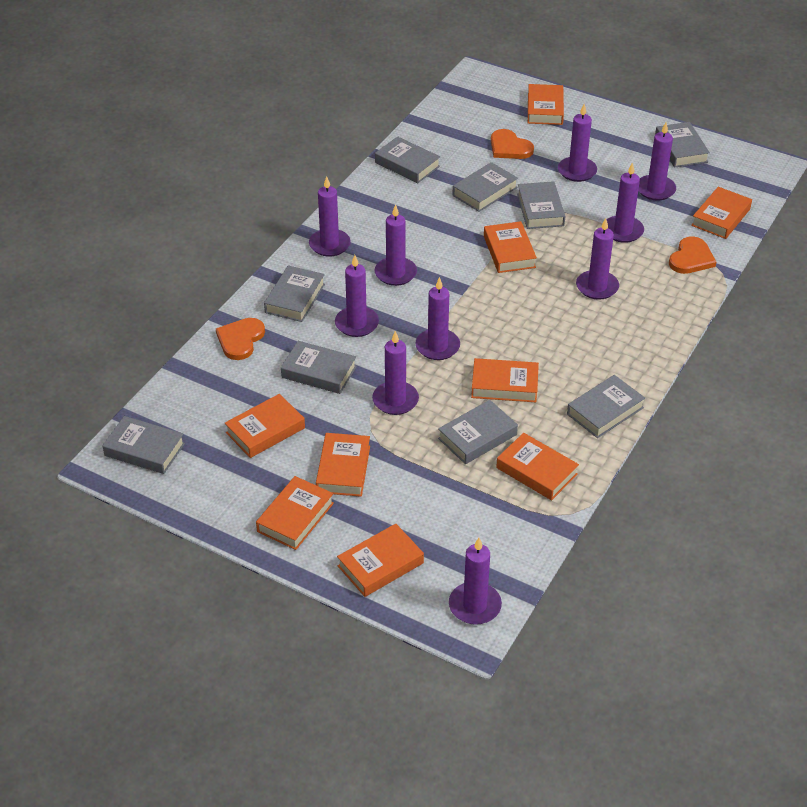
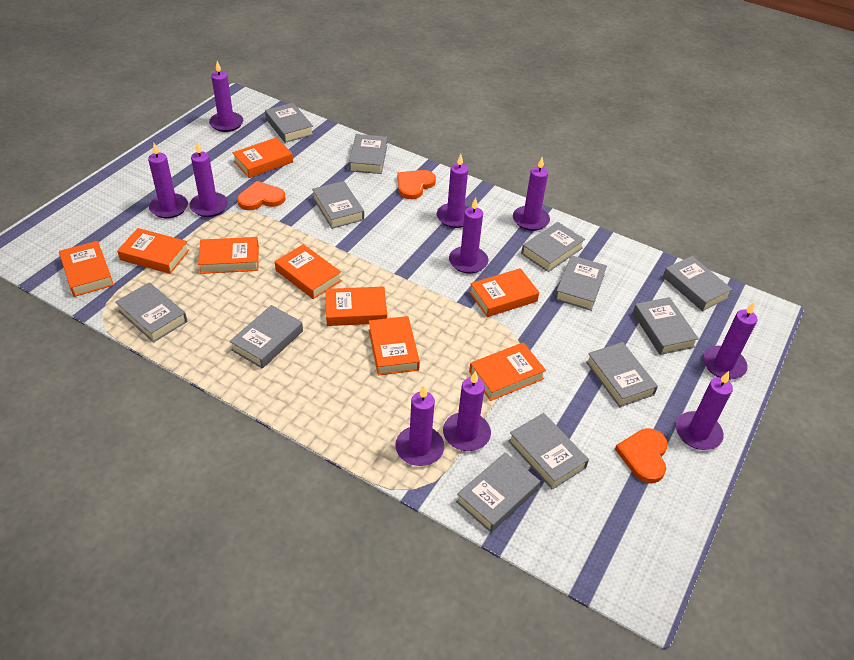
grey book: [102,416,185,474] [264,265,325,322] [281,341,357,394] [375,136,440,183] [438,400,518,464] [453,162,518,212] [517,181,565,229] [567,375,645,438] [655,122,710,168] = 9 -> [115,282,187,343] [229,305,303,369] [265,103,314,143] [312,181,364,229] [349,134,387,174] [456,452,540,533] [508,413,589,490] [521,222,585,272] [555,255,607,311] [586,342,658,407] [633,297,699,355] [663,256,733,311] = 12

